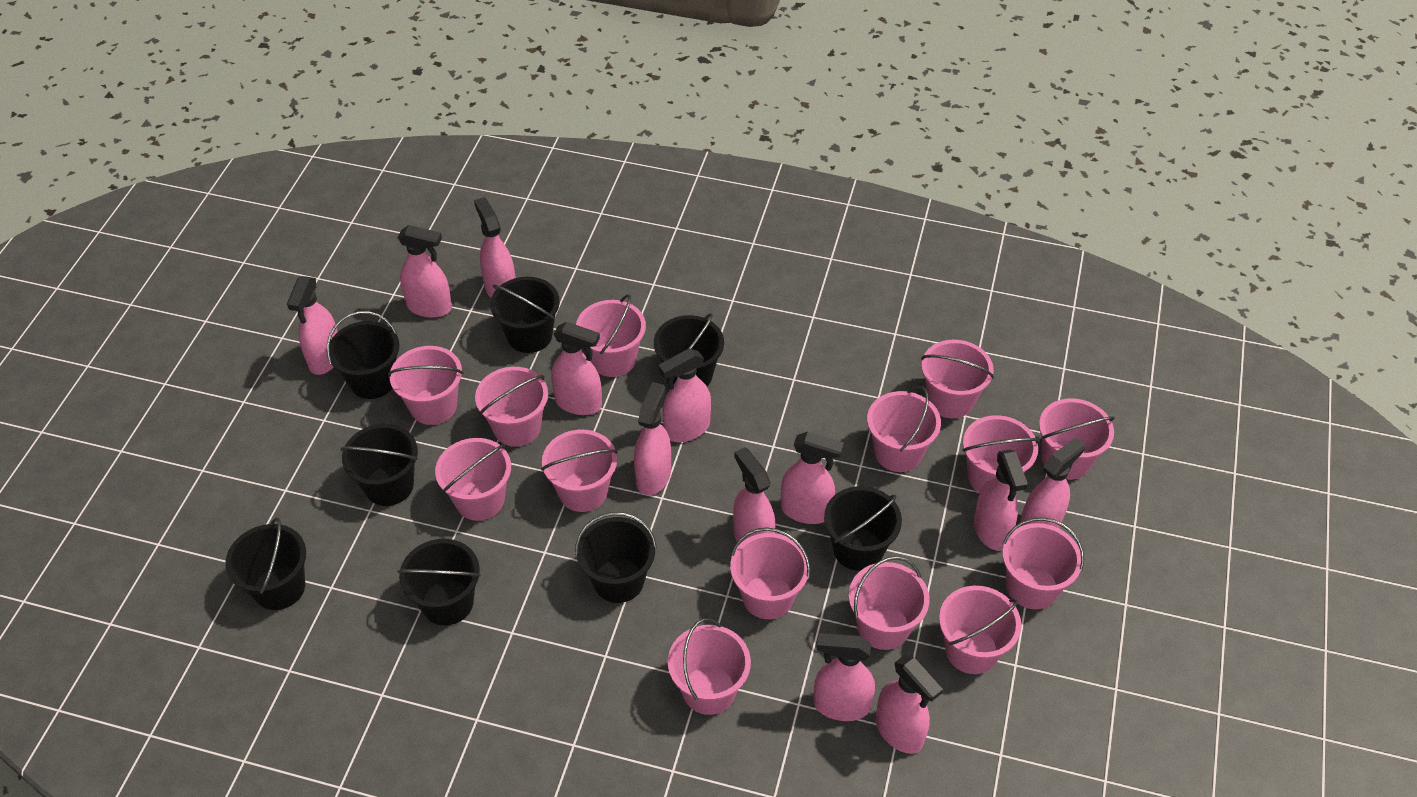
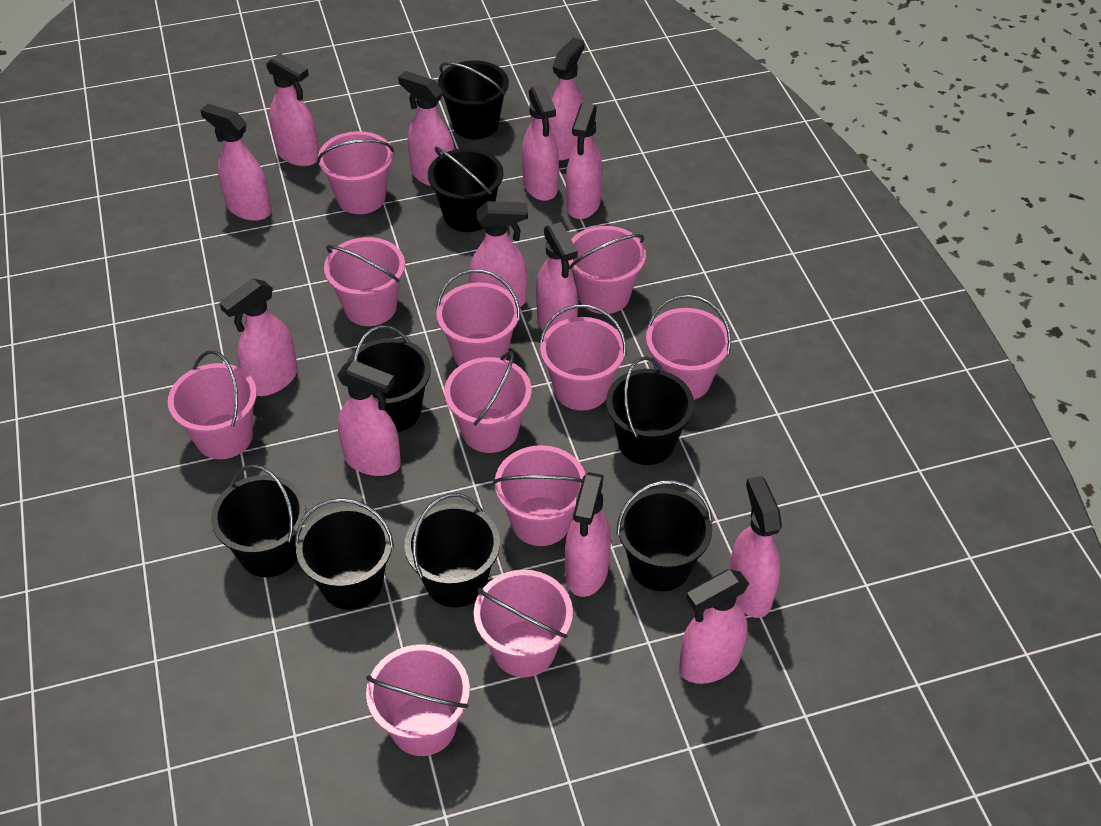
pink bucket: [388,346,463,425] [435,438,511,521] [475,367,548,447] [541,430,618,512] [576,294,646,377] [668,618,751,715] [730,527,810,619] [849,556,929,650] [867,386,941,472] [921,340,994,418] [939,586,1021,674] [963,415,1040,493] [1002,517,1084,609] [1039,399,1115,480] = 14 -> [168,350,257,459] [317,131,394,214] [324,237,405,326] [366,644,470,756] [436,269,520,366] [444,351,532,453] [474,570,573,677] [493,445,585,546] [539,304,626,410] [568,226,646,314] [646,294,731,400] = 11
pink spray bottle: [287,276,338,375] [398,225,452,318] [474,197,516,298] [551,322,602,415] [634,382,671,495] [658,348,711,442] [733,447,775,543] [781,431,844,524] [814,633,875,721] [876,655,943,754] [974,449,1028,550] [1020,437,1085,528] = 12 -> [200,104,272,221] [219,279,298,396] [266,53,319,166] [337,360,401,476] [398,71,455,186] [469,201,528,307] [522,84,559,201] [536,222,578,333] [548,37,585,161] [565,472,611,597] [566,103,602,219] [679,569,749,684] [729,476,782,618] = 13

